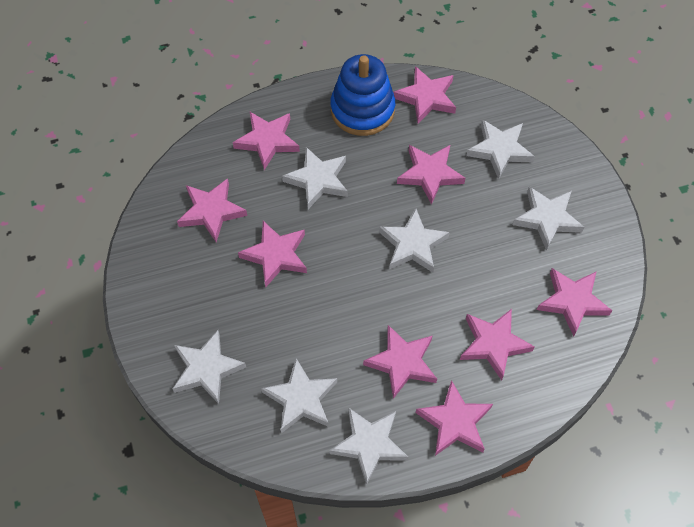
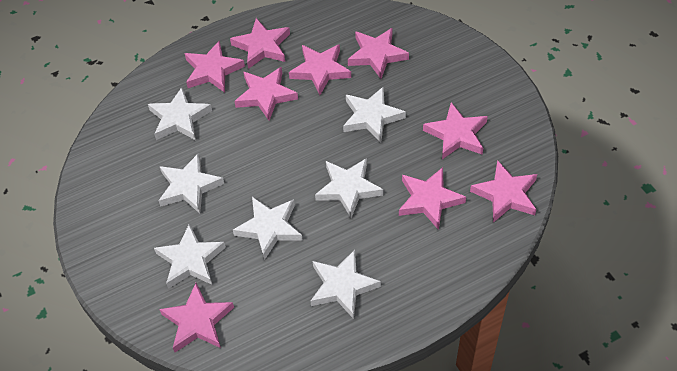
blue stacking toy: [330,54,395,136] = 1 -> none = 0

